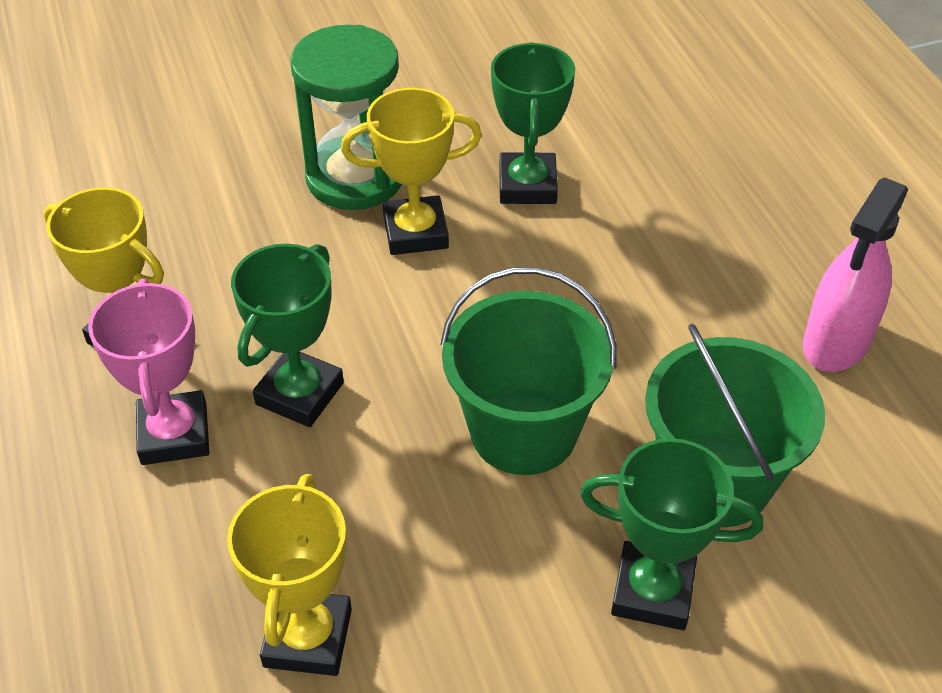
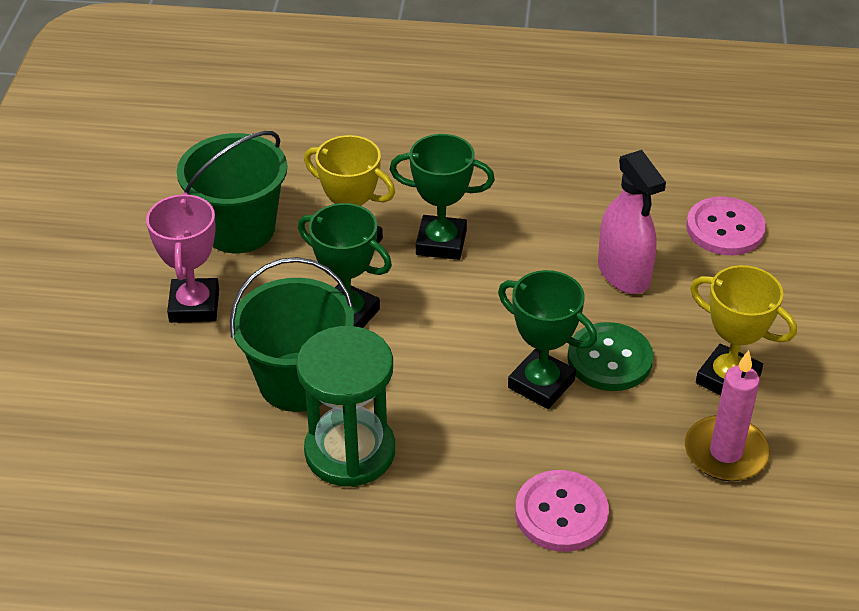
green button: none = 0 -> [567,322,653,391] = 1
pink button: none = 0 -> [515,470,609,552] [686,197,766,255] = 2
pink candle: none = 0 -> [685,350,770,481] = 1
yellow trophy: [44,187,164,347] [227,474,352,676] [341,88,482,255] = 3 -> [304,135,395,243] [690,265,797,395] = 2

